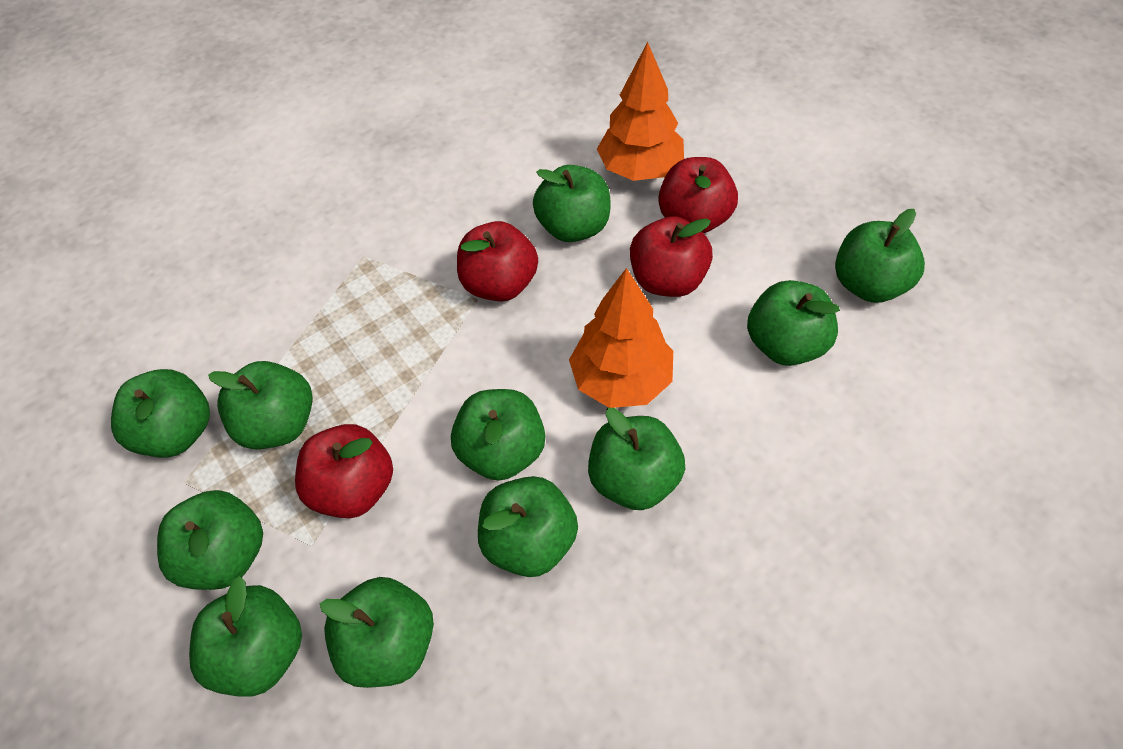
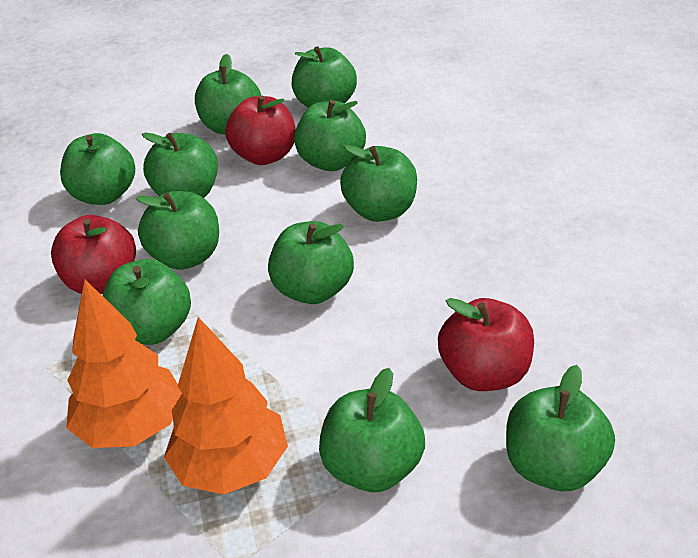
red apple: [295,424,393,518] [457,221,538,301] [630,216,713,297] [658,157,738,233] = 4 -> [51,215,136,294] [225,95,296,165] [438,298,534,391] = 3

